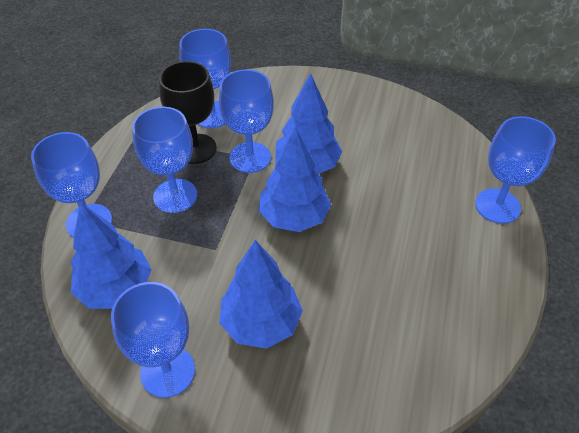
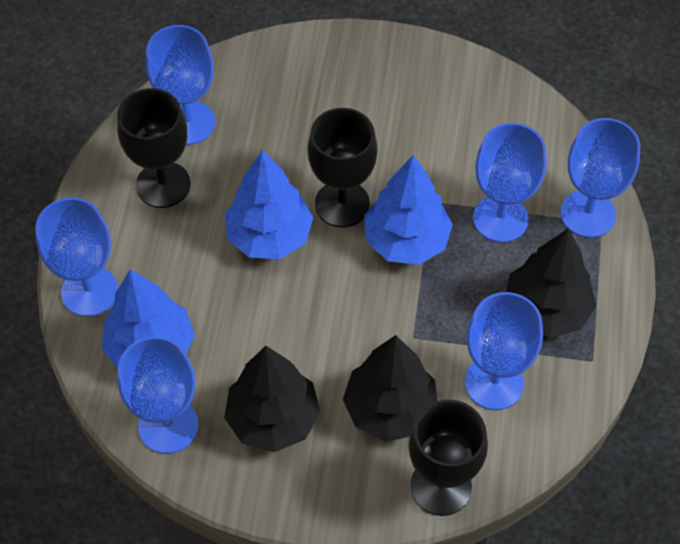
black goblet: [159,61,217,164] = 1 -> [117,88,190,208] [308,108,377,228] [409,400,488,516] = 3
black tree: none = 0 -> [224,346,320,452] [343,335,437,442] [506,228,596,338] = 3
blue tree: [71,202,152,309] [220,240,303,349] [259,127,331,232] [275,73,342,174] = 4 -> [102,269,195,369] [225,150,313,259] [364,155,453,265] = 3

